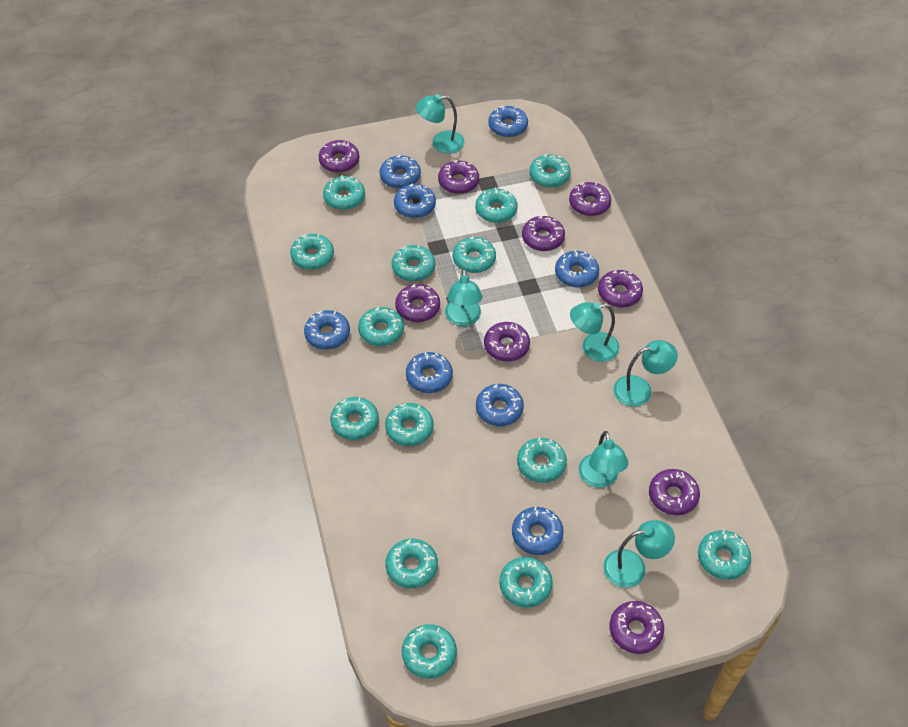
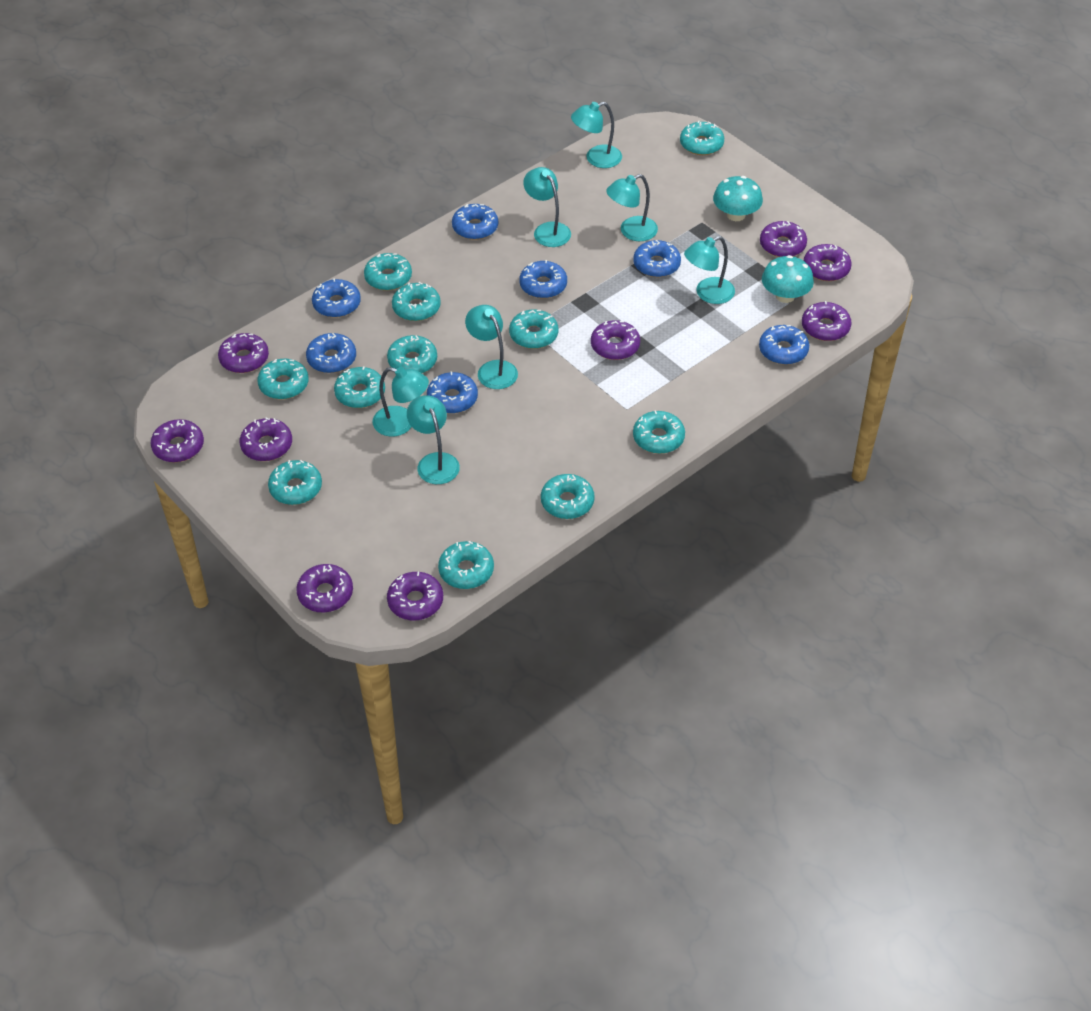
blue donut: [304,310,350,350] [380,155,421,189] [394,183,436,218] [406,352,453,393] [476,384,524,426] [488,106,528,137] [512,507,564,555] [555,250,599,288] = 8 -> [306,333,356,373] [312,278,361,318] [427,371,478,414] [452,204,498,240] [519,260,567,298] [633,240,681,277] [759,325,809,365] = 7
turquoise donut: [290,234,334,270] [323,175,365,210] [330,397,379,440] [358,307,404,346] [385,403,434,446] [385,539,438,588] [392,245,435,282] [402,624,457,679] [453,236,496,273] [475,187,518,223] [499,557,553,608] [517,437,567,483] [529,154,571,188] [698,530,751,580] = 14 -> [257,359,309,399] [268,460,322,505] [334,366,385,408] [364,253,412,291] [387,335,437,373] [392,282,441,321] [438,541,494,589] [509,310,558,349] [541,474,595,519] [633,410,685,454] [680,120,724,155] = 11
turquoise lamp: [416,94,465,153] [445,269,483,326] [570,302,619,362] [579,431,628,488] [603,520,675,588] [614,340,678,407] = 6 -> [373,367,429,437] [407,395,460,484] [465,305,518,389] [523,167,571,247] [571,102,622,168] [606,174,658,241] [684,236,735,304] = 7
turquoise mushroom: none = 0 -> [713,176,763,221] [762,255,814,303] = 2

